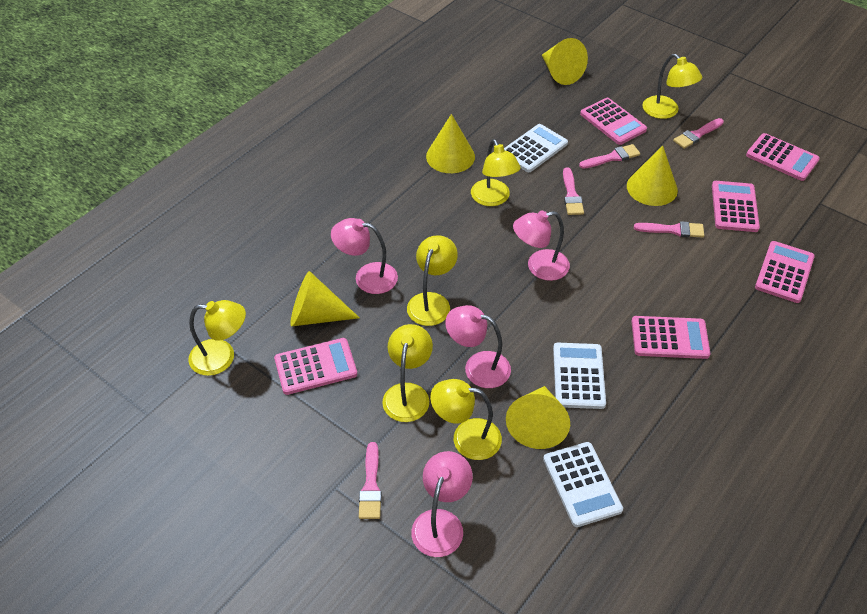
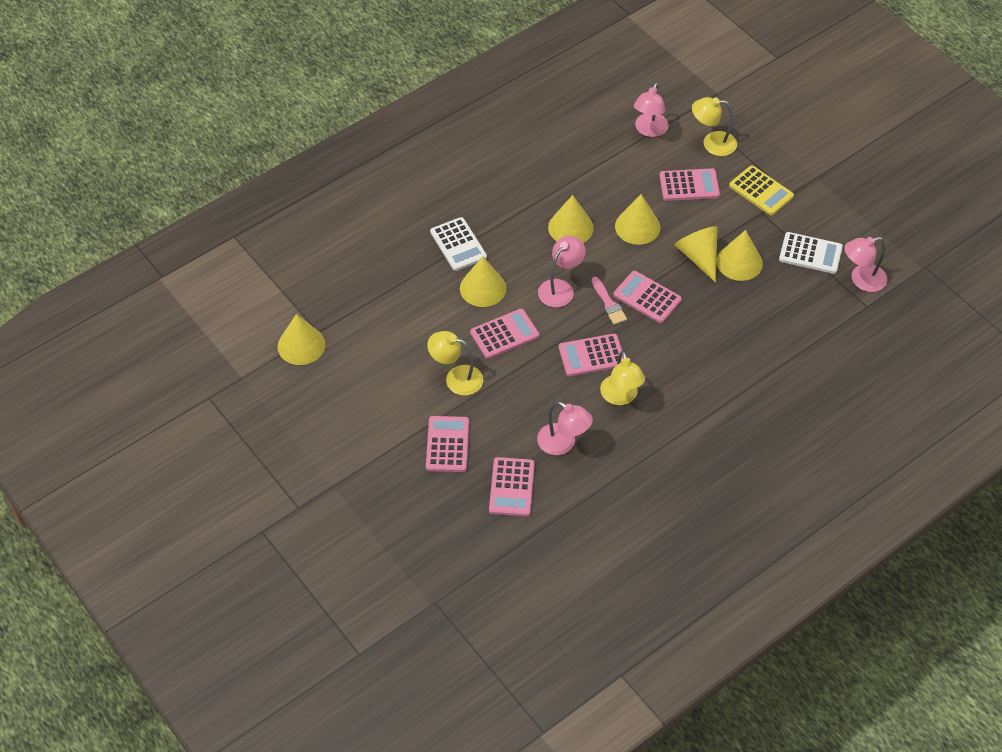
pink brush: [359,442,382,519] [563,167,584,215] [579,144,640,169] [634,221,704,238] [673,118,724,149] = 5 -> [591,277,627,325] = 1
white calculator: [504,124,568,172] [543,442,623,527] [553,343,606,409] = 3 -> [430,217,487,271] [779,232,843,274] = 2
yellow calculator: none = 0 -> [729,165,794,216] = 1
yellow cone: [290,271,360,326] [426,114,475,173] [506,386,570,449] [542,38,588,85] [627,146,678,206] = 5 -> [278,314,326,365] [460,256,506,307] [548,195,594,243] [615,194,661,245] [674,226,718,283] [716,230,763,281] = 6
yellow lamp: [188,300,246,376] [382,324,433,422] [407,235,458,326] [430,379,502,460] [471,139,521,206] [642,54,702,119] = 6 -> [427,331,483,396] [600,351,645,405] [692,97,737,156] = 3

